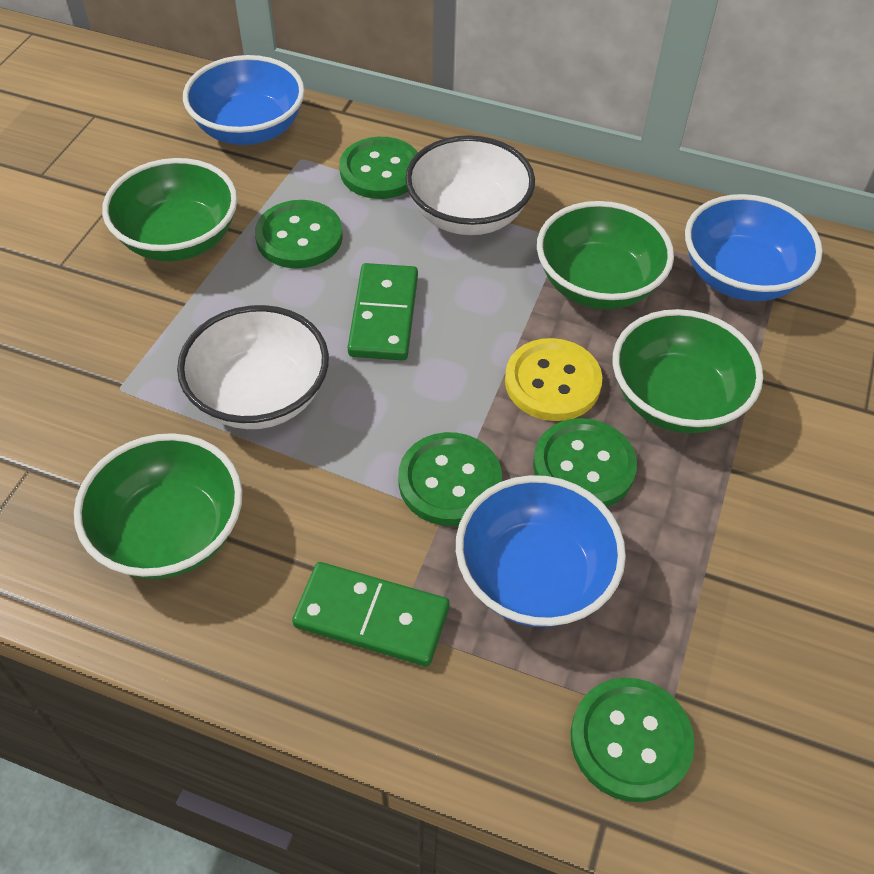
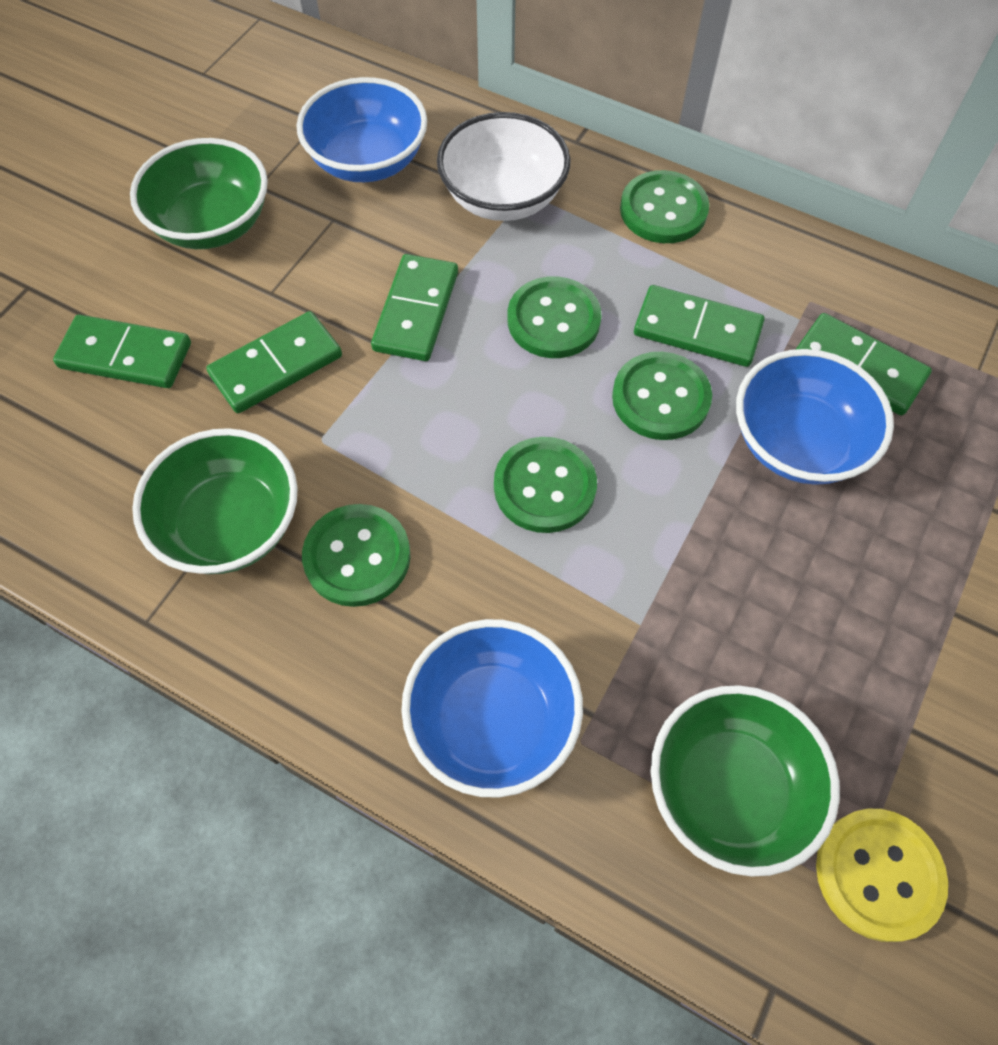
green bowl: [74,433,242,579] [102,158,237,261] [537,201,674,309] [613,309,763,433] = 4 -> [130,138,268,249] [132,428,298,574] [651,685,840,877] = 3
green domino: [292,562,450,667] [348,263,418,360] = 2 -> [53,315,191,388] [206,311,342,413] [371,254,458,361] [634,285,765,367] [796,313,932,416] = 5
white bowl: [177,305,329,429] [405,135,535,235] = 2 -> [437,112,571,221] = 1

